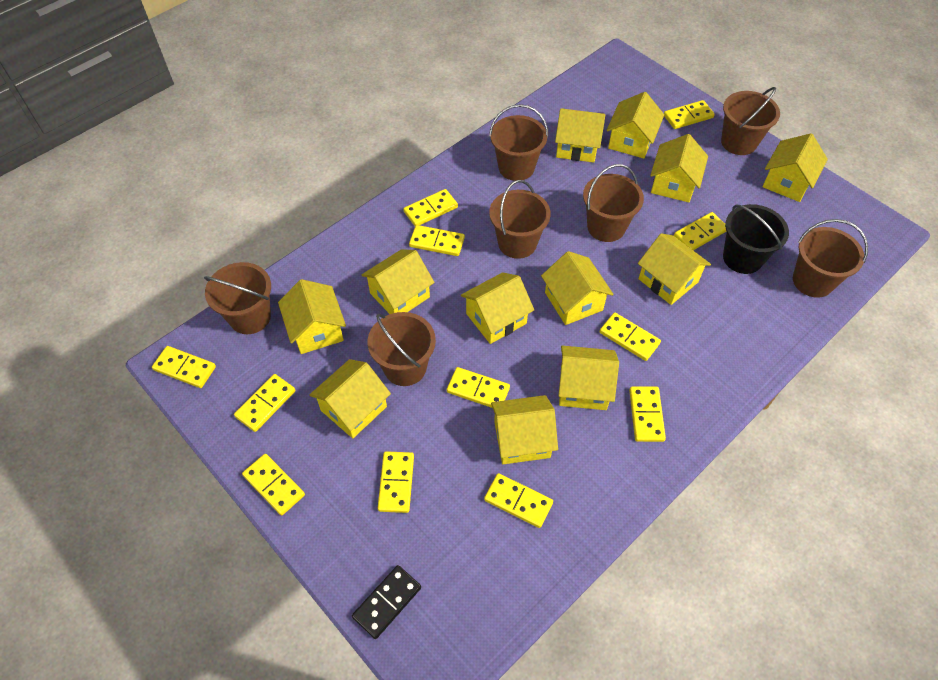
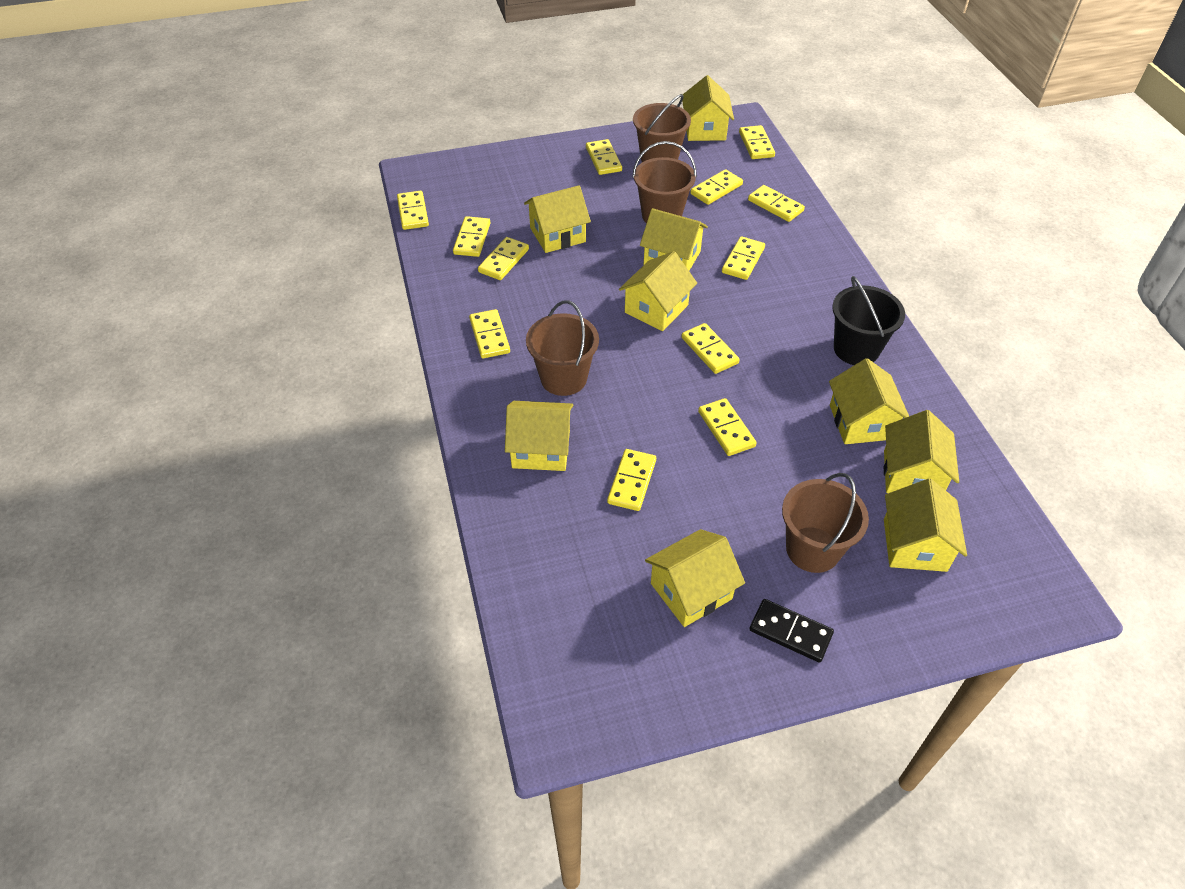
brown bucket: [204,262,271,334] [367,312,436,386] [489,104,548,181] [489,180,551,259] [583,164,644,242] [721,87,780,155] [793,219,868,298] = 7 -> [526,300,599,396] [632,141,697,223] [633,94,691,162] [782,473,869,573] = 4
yellow house: [278,279,346,354] [309,359,391,438] [362,249,435,314] [461,272,534,344] [491,395,558,464] [541,251,614,325] [555,108,605,162] [558,346,619,410] [606,92,664,158] [638,233,711,305] [650,134,708,202] [762,133,828,202] = 12 -> [505,401,573,471] [524,185,591,253] [619,251,697,331] [640,208,708,271] [645,529,745,627] [682,75,734,141] [829,358,909,444] [884,410,959,493] [884,478,967,572] = 9

